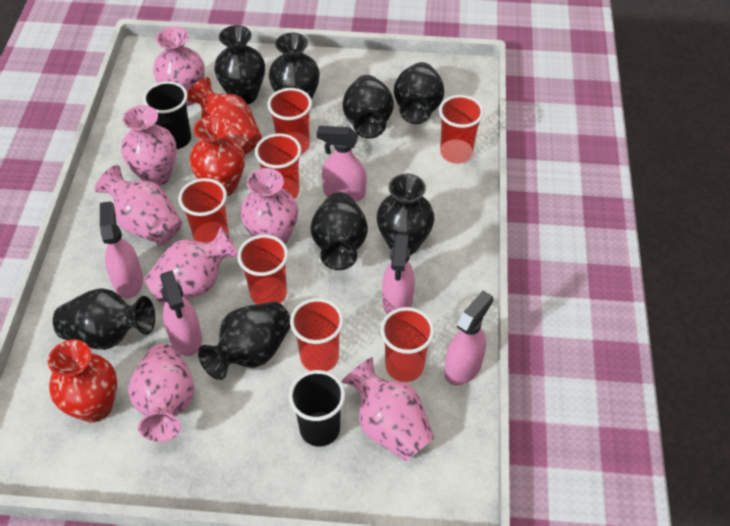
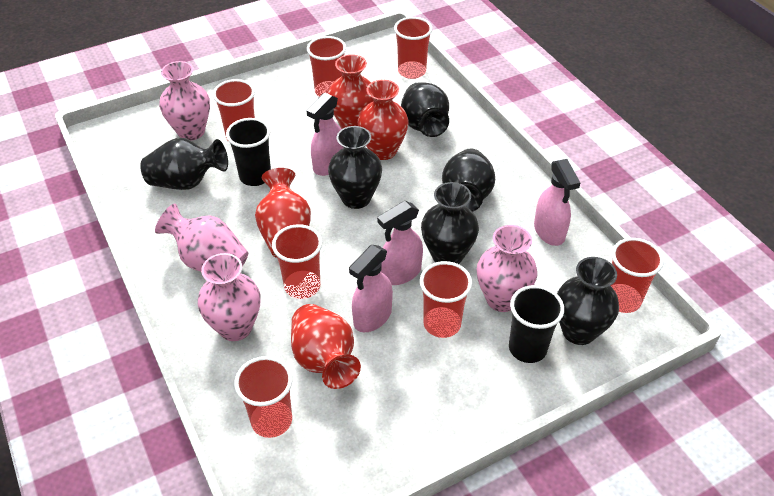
black vase: [53,288,155,350] [198,302,291,380] [214,25,265,105] [269,33,320,100] [310,192,368,270] [343,75,394,139] [377,173,434,255] [394,62,444,124] = 8 -> [140,138,228,190] [328,126,382,209] [401,82,449,137] [421,182,479,264] [442,149,495,212] [557,257,619,345] = 6
pink spray bottle: [100,201,143,299] [160,270,202,356] [317,126,367,202] [382,233,415,314] [444,291,493,386] = 5 -> [306,92,344,176] [349,245,393,332] [377,201,423,285] [534,159,580,246] = 4
pink vase: [95,165,182,245] [121,105,177,186] [128,344,195,442] [145,226,238,305] [153,27,204,106] [240,168,298,245] [341,357,434,461] = 7 -> [155,204,248,272] [159,61,210,140] [198,253,260,341] [477,225,538,312] = 4
red vase: [48,339,117,423] [187,77,262,154] [190,116,245,196] = 3 -> [255,168,311,258] [291,304,361,389] [328,54,374,129] [358,80,409,160] = 4

